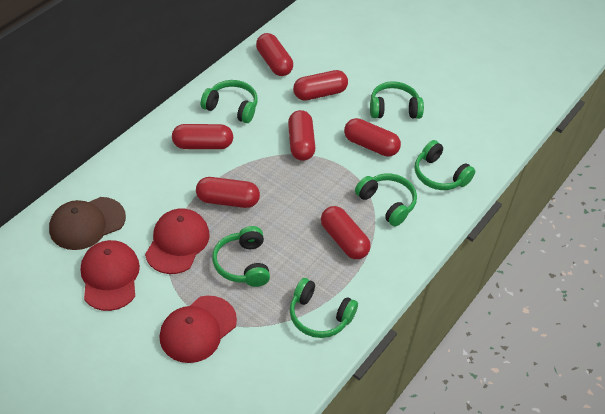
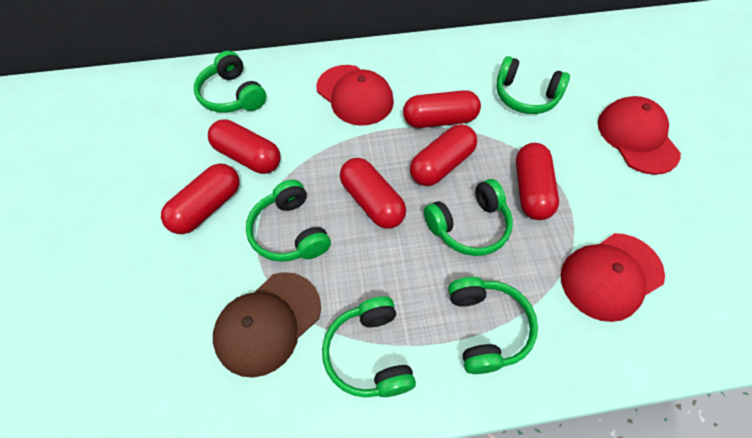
red capsule: [172,124,233,149] [196,177,260,208] [256,33,293,76] [288,110,315,161] [293,70,348,101] [321,206,371,259] [344,118,401,157] = 7 -> [161,163,239,234] [208,119,281,174] [340,158,406,229] [403,90,481,128] [410,124,477,186] [516,143,559,220] = 6

